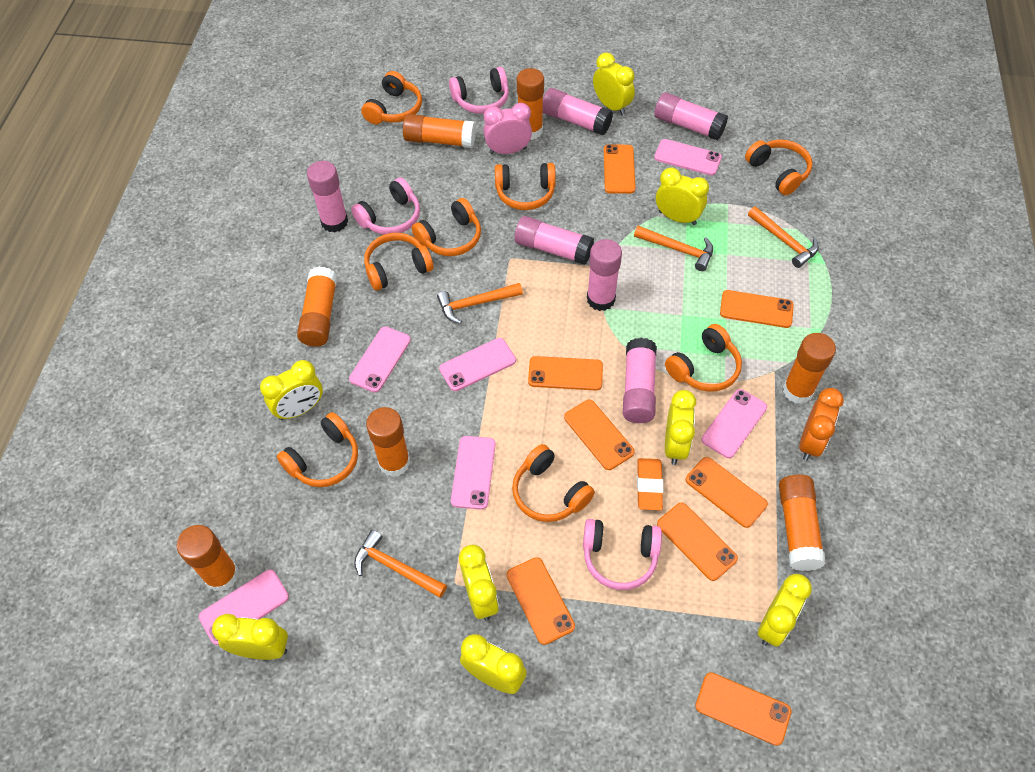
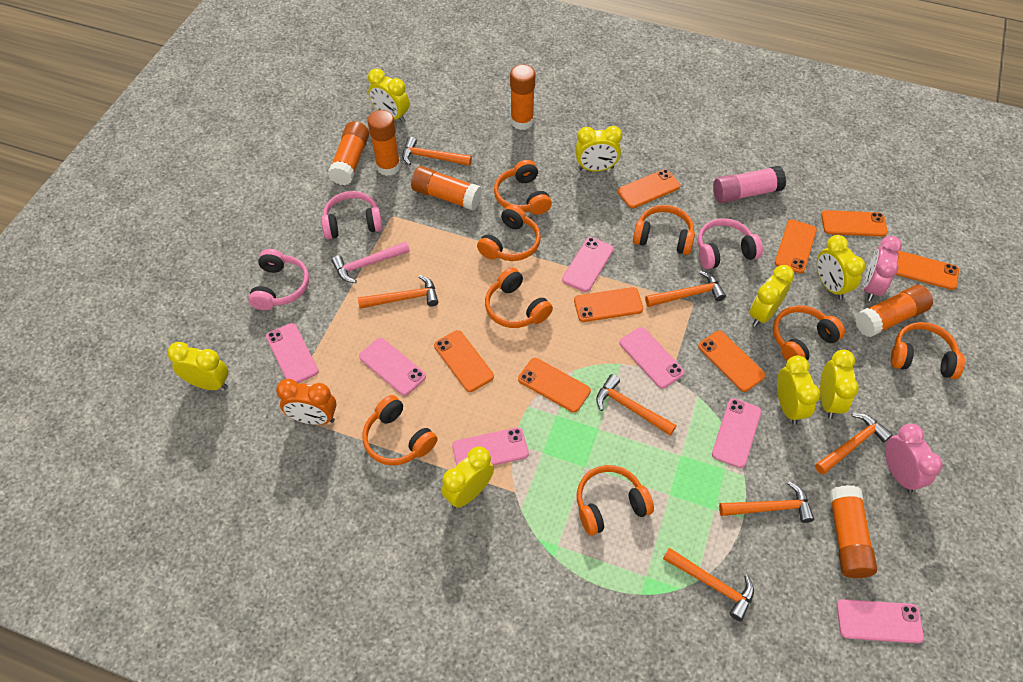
orange eraser: [637,458,663,510] = 1 -> none = 0
orange glue stick: [177,525,239,592] [297,266,337,347] [366,407,410,477] [403,114,476,148] [517,68,544,140] [779,475,826,571] [783,333,836,404] = 7 -> [328,121,369,185] [368,110,400,176] [411,166,482,211] [510,64,536,130] [829,485,877,578] [855,285,933,337] = 6
orange hammer: [354,530,447,598] [437,283,523,324] [634,226,713,271] [748,206,819,268] = 4 -> [358,275,438,309] [402,137,472,166] [596,374,676,436] [645,271,726,307] [663,548,754,621] [719,481,814,523] [815,413,893,475] = 7
pink clock: [483,103,532,154] = 1 -> [864,236,902,301] [885,424,943,493] = 2
pink glue stick: [307,161,348,233] [514,216,594,265] [543,88,613,135] [587,239,622,311] [623,338,657,423] [654,92,728,140] = 6 -> [713,166,786,203] = 1
pink hammer: none = 0 -> [332,241,410,283] = 1
pink phone: [199,569,289,645] [349,326,411,393] [439,338,516,391] [451,436,496,510] [654,139,722,175] [701,389,767,458] = 6 -> [266,323,319,383] [359,338,426,396] [452,427,529,466] [562,237,614,292] [620,327,684,389] [712,398,761,468] [837,599,924,643] = 7

